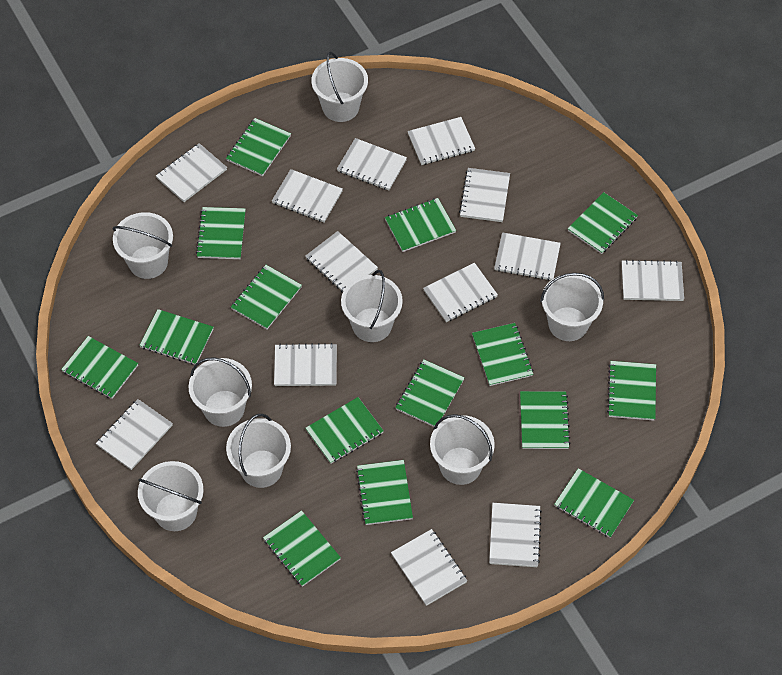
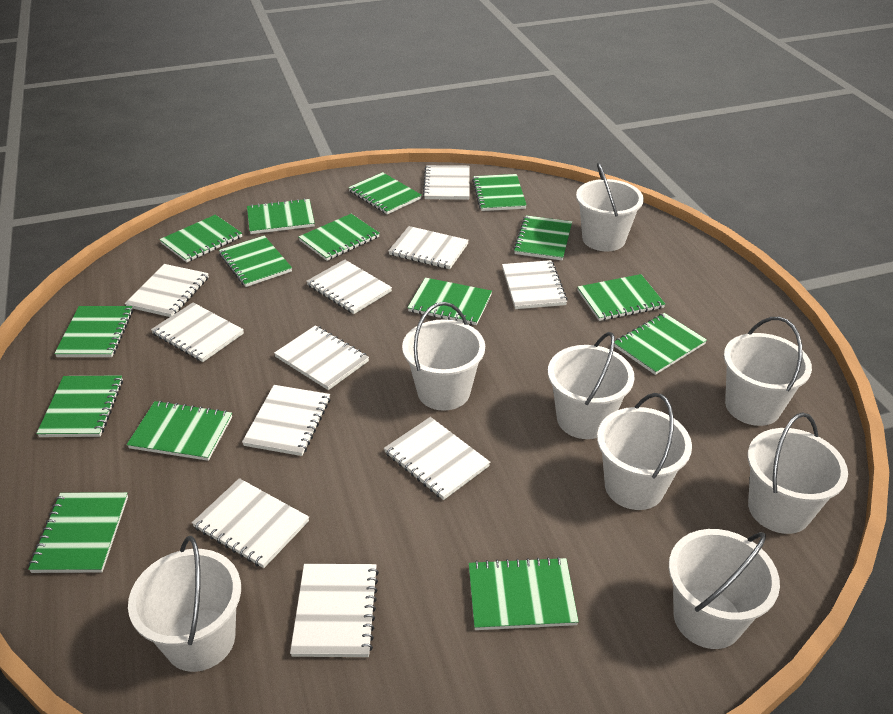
white notebook: [96,399,173,470] [156,143,227,202] [272,169,343,222] [274,343,337,386] [306,231,378,292] [337,138,407,191] [391,529,467,606] [408,117,475,165] [423,263,498,322] [459,168,510,222] [489,503,542,567] [494,232,561,281] [622,259,684,301] = 13 -> [125,264,209,317] [151,302,244,362] [192,478,309,568] [242,385,330,456] [274,325,369,390] [290,564,379,657] [306,260,392,314] [384,417,490,500] [389,226,469,269] [423,165,470,200] [502,260,568,309] = 11

